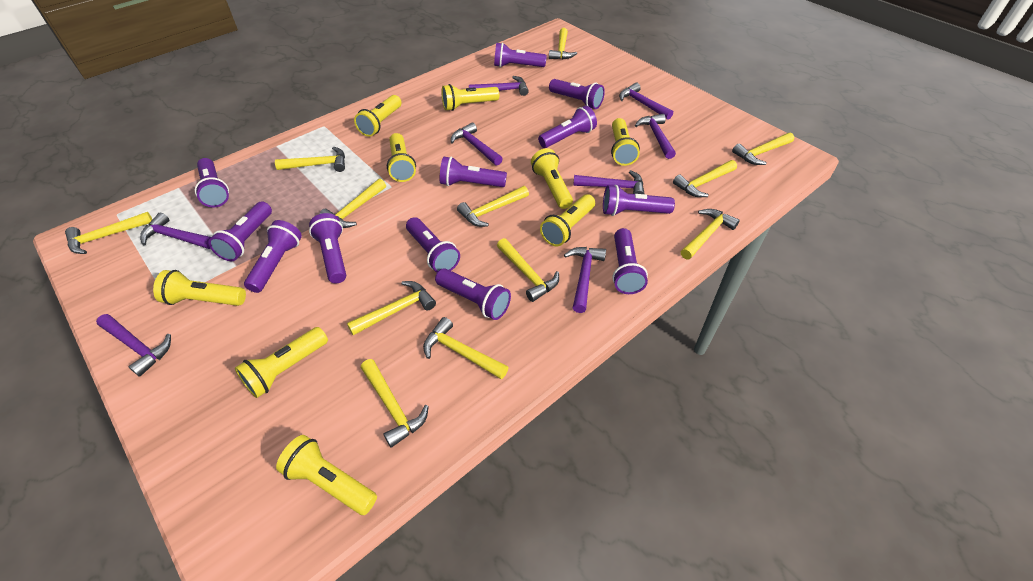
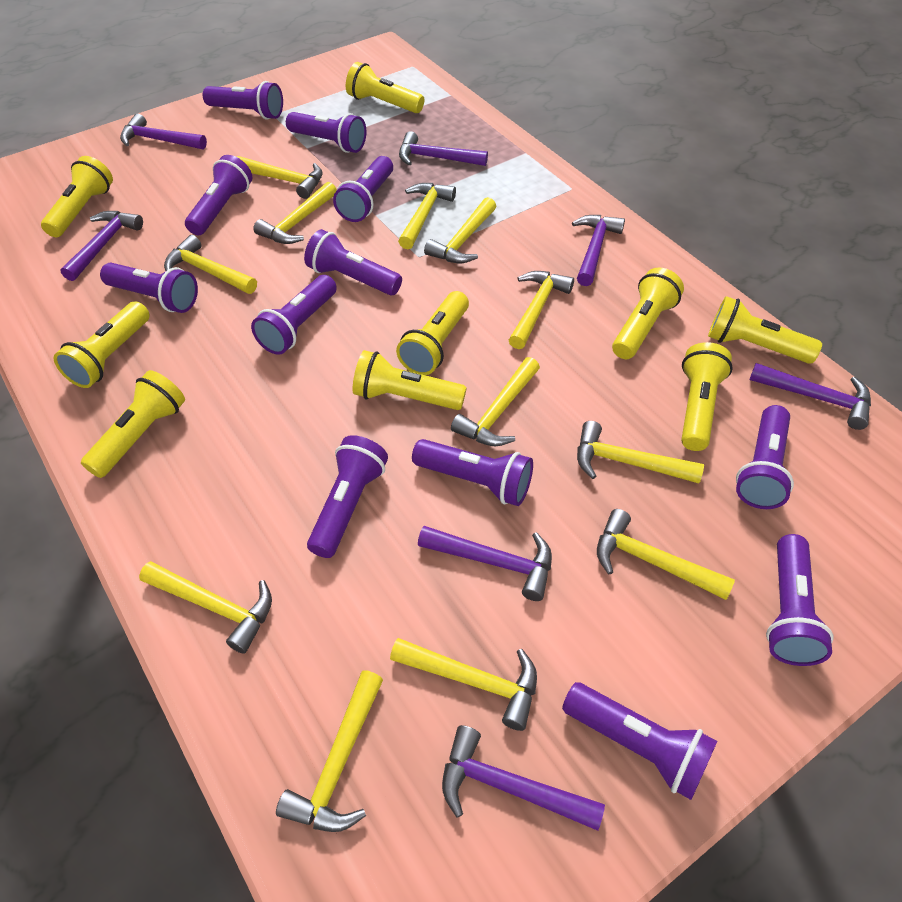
purple hammer: [96,314,171,377] [140,213,211,249] [451,123,503,165] [469,76,529,96] [564,247,606,313] [573,170,645,194] [619,83,673,120] [635,114,676,159] = 8 -> [60,211,143,281] [120,114,207,150] [399,131,488,166] [418,526,552,601] [442,725,605,831] [572,215,625,286] [750,363,871,430] = 7

